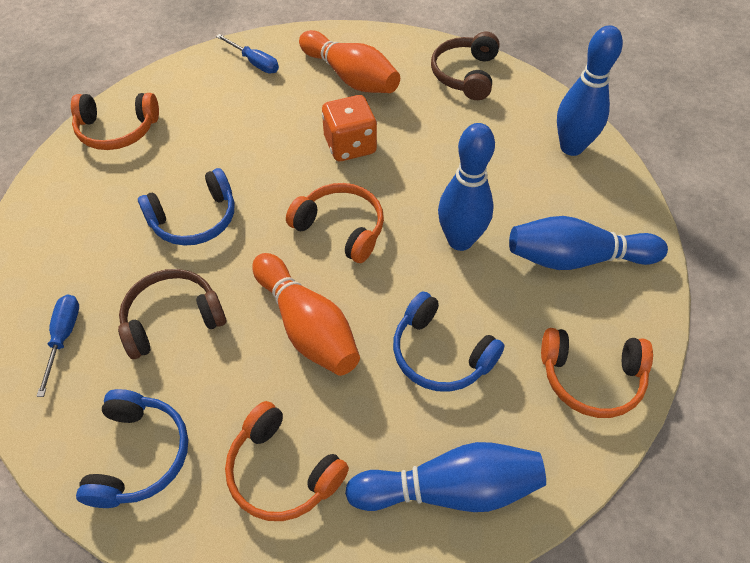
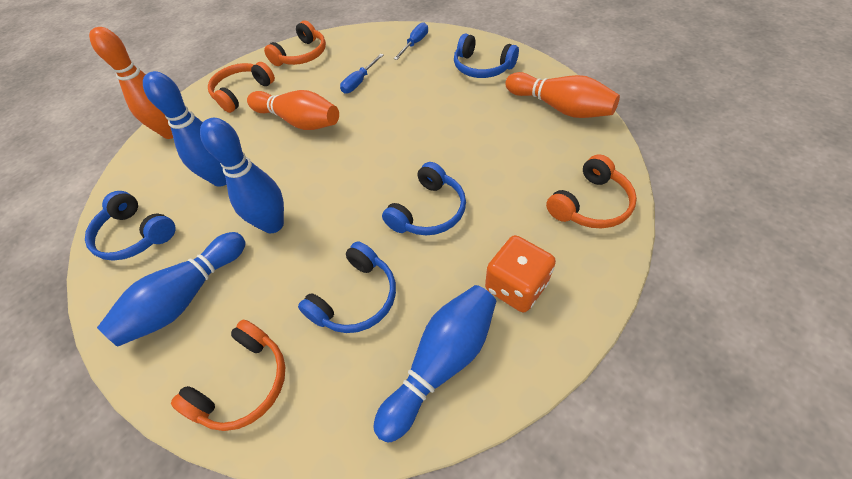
blue headphones: [76,389,188,508] [138,168,234,246] [393,291,505,392] = 3 -> [85,191,176,260] [298,241,396,333] [382,162,466,235] [454,33,519,78] = 4
brown headphones: [118,269,226,359] [431,32,500,100] = 2 -> none = 0
orange bowling pin: [252,253,360,376] [299,30,400,93] = 2 -> [89,27,173,139] [247,90,339,130] [505,72,620,118] = 3

